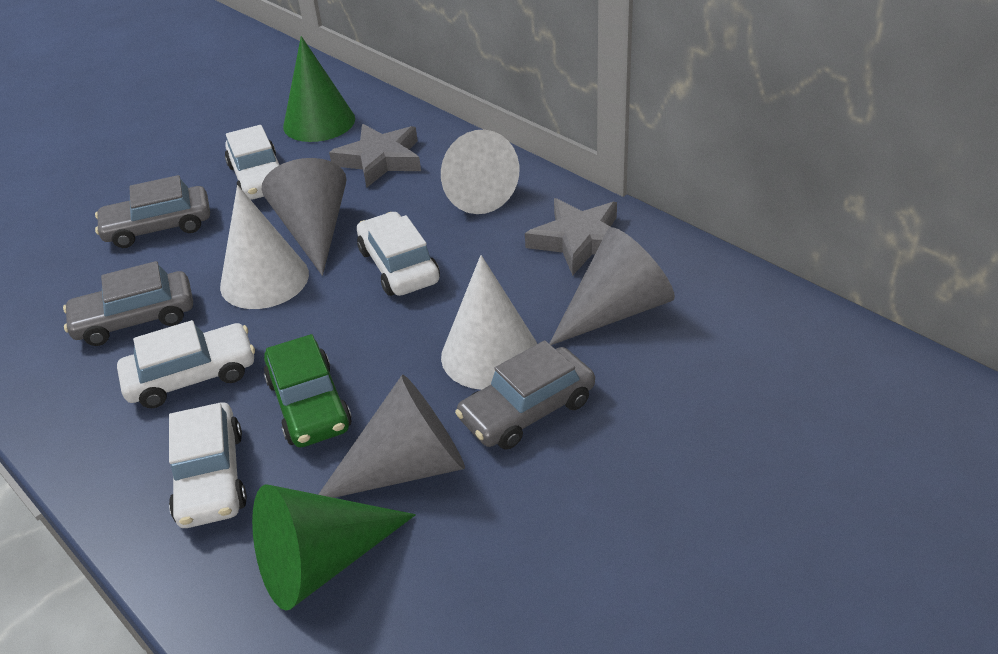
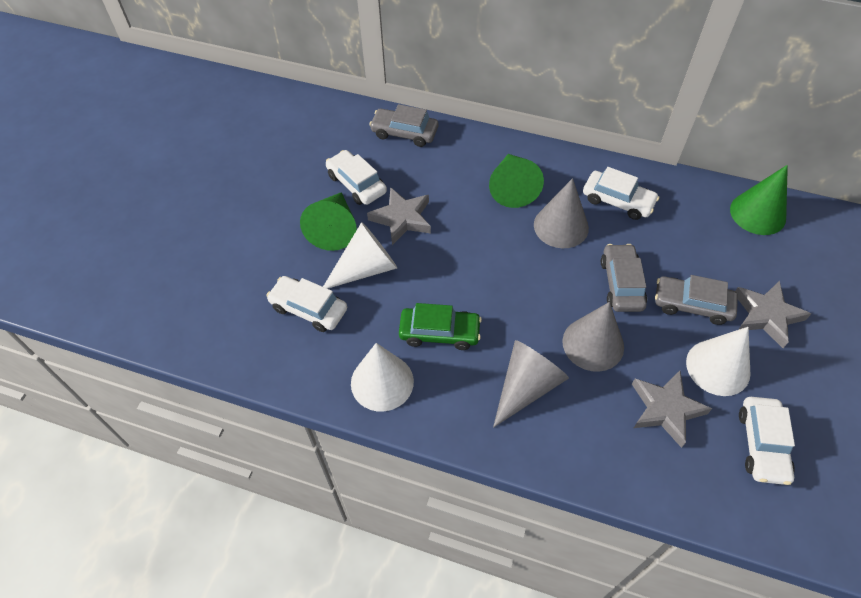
green cone: [252,484,416,611] [283,36,355,142] = 2 -> [300,192,357,251] [489,154,544,208] [730,165,788,235] = 3
grey star: [329,124,421,188] [525,198,617,276] = 2 -> [367,187,431,245] [632,371,712,448] [735,281,811,348] = 3

